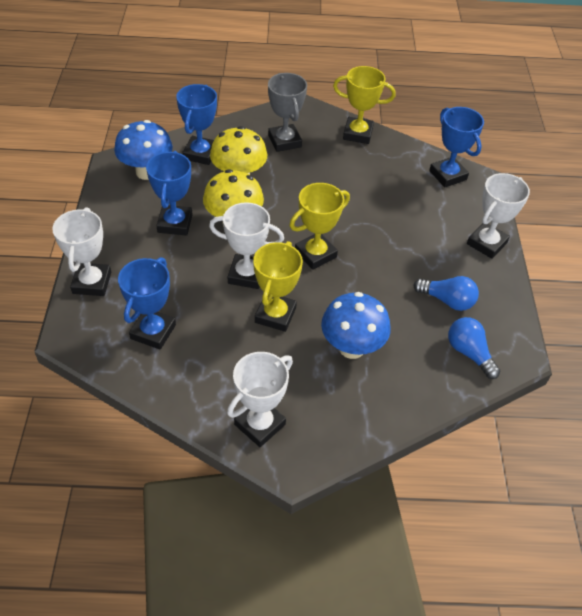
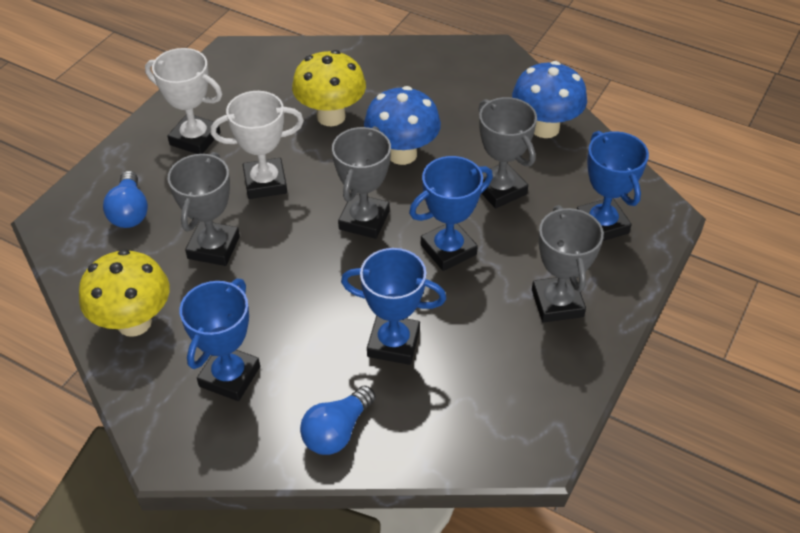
grey trophy: [268,73,307,152] = 1 -> [168,152,240,266] [332,126,391,239] [479,97,537,208] [532,205,604,323] = 4
white trophy: [52,207,111,296] [209,202,284,289] [227,352,293,447] [467,173,530,259] = 4 -> [145,48,222,154] [211,91,304,199] = 2
yellow trophy: [253,241,303,332] [289,183,350,270] [333,66,396,144] = 3 -> none = 0

